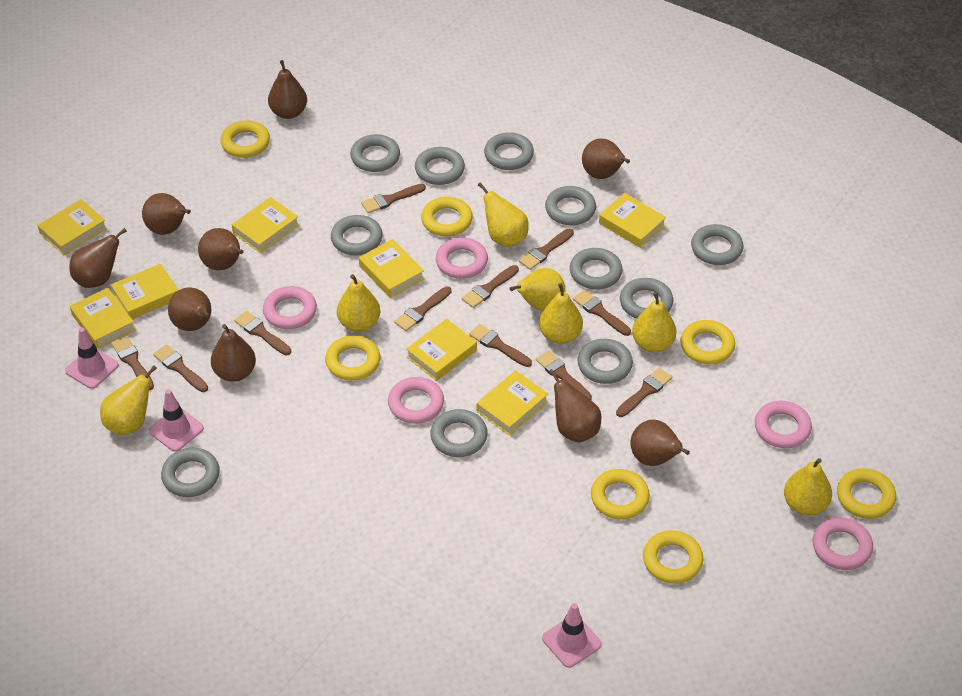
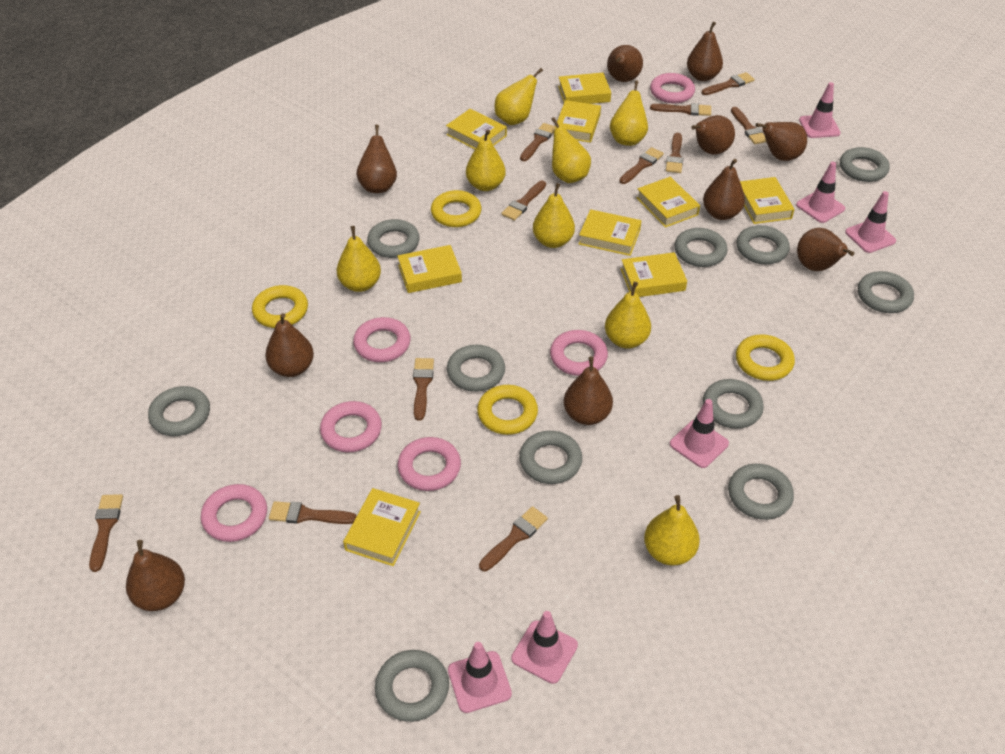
brown pear: [69,228,127,288] [142,193,191,235] [168,287,211,331] [198,228,244,270] [211,324,256,382] [268,60,307,119] [549,369,601,443] [582,139,630,179] [630,419,690,466] = 9 -> [126,540,185,611] [265,313,314,377] [357,125,397,193] [564,356,613,425] [607,45,643,82] [687,22,723,81] [691,115,735,155] [703,159,745,220] [756,122,807,161] [797,228,855,271] = 10
pink ring: [263,286,317,329] [388,377,444,424] [436,237,488,279] [755,401,812,448] [813,517,873,570] = 5 -> [201,484,267,542] [320,401,382,452] [353,317,411,362] [398,437,461,491] [550,330,608,376] [650,73,695,103] = 6
pink traffic cone: [65,327,119,389] [149,389,204,452] [542,603,602,668] = 3 -> [448,642,512,713] [511,611,578,684] [670,399,729,468] [796,162,845,223] [799,82,841,138] [845,191,896,253] = 6
yellow book: [37,199,107,255] [70,288,136,349] [111,264,179,319] [232,197,299,253] [359,239,424,298] [406,319,477,381] [477,370,548,436] [599,193,666,248] = 8 -> [343,488,421,566] [397,245,462,293] [446,109,507,149] [555,100,601,143] [558,73,611,104] [579,209,642,256] [621,252,687,297] [637,177,700,228] [740,177,794,224] = 9
yellow pear: [100,366,157,435] [337,274,380,332] [478,182,529,247] [510,268,565,311] [539,283,583,344] [632,292,676,353] [784,458,832,516] = 7 -> [337,226,381,292] [466,129,506,191] [495,68,543,125] [533,183,575,248] [551,117,591,183] [605,282,651,349] [610,81,648,146] [644,495,700,566] = 8
yellow ring: [220,120,270,158] [325,335,380,381] [421,197,473,237] [591,469,650,519] [643,531,703,584] [680,320,735,364] [837,468,896,519] = 7 -> [252,285,308,328] [431,190,481,227] [477,385,538,435] [736,334,795,381] = 4

